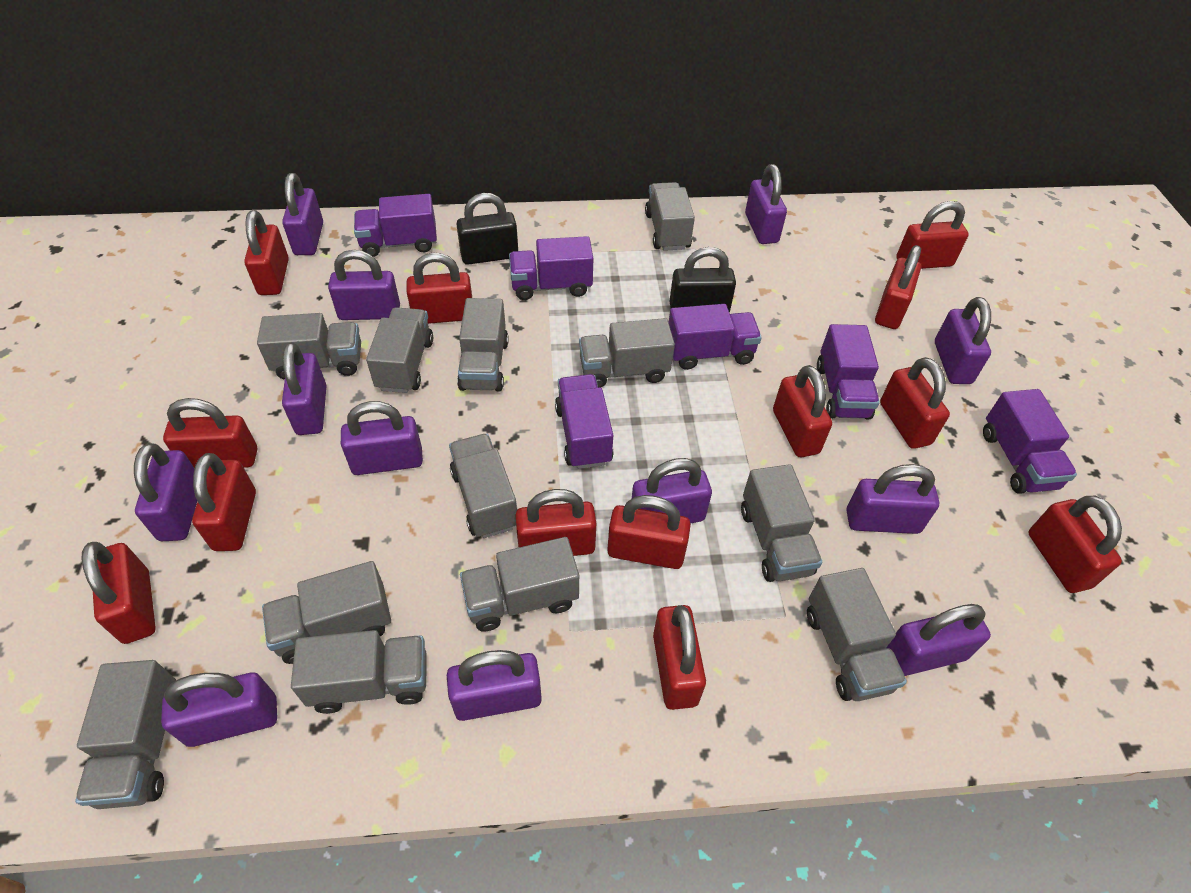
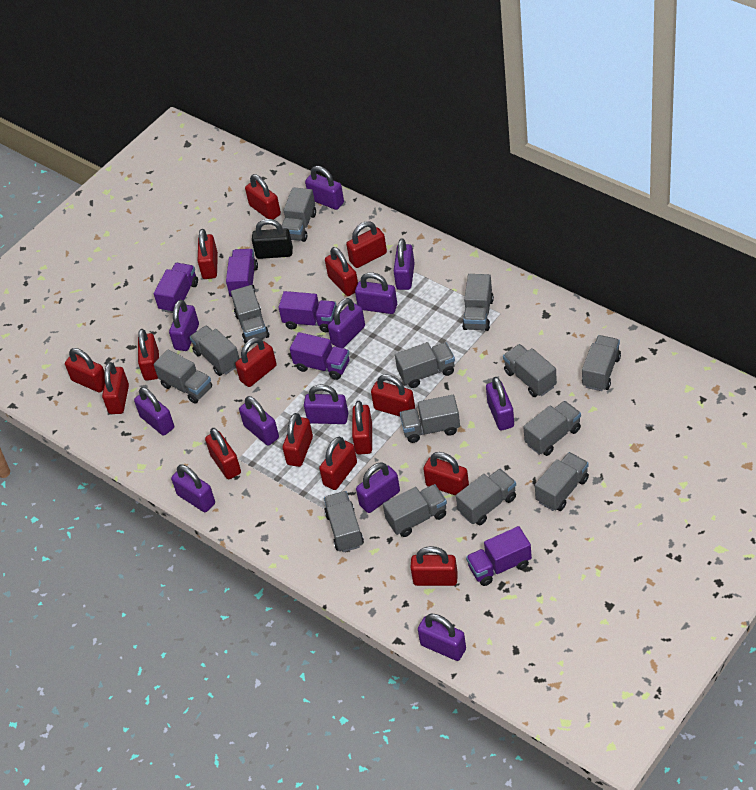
black padlock: [456,193,518,265] [670,247,736,313] = 2 -> [252,219,293,259] = 1
grey truck: [75,660,176,809] [257,313,361,380] [262,561,391,664] [291,630,427,714] [366,307,433,393] [449,434,518,538] [457,298,509,392] [460,537,579,632] [579,318,675,387] [645,182,695,251] [741,464,822,582] [807,568,907,701] = 12 -> [154,350,212,404] [190,325,240,376] [231,285,269,343] [282,187,316,242] [324,491,364,552] [383,484,447,537] [395,342,455,388] [400,395,460,443] [456,469,516,525] [462,274,494,331] [503,344,557,397] [524,401,581,456] [535,452,589,511] [582,335,621,391] = 14
purple truck: [354,194,437,257] [509,236,593,300] [555,374,613,469] [669,304,762,370] [817,324,880,419] [983,389,1077,494] = 6 -> [154,263,198,313] [226,249,258,297] [278,291,337,332] [290,332,350,380] [466,526,532,586] = 5
red padlock: [81,542,156,644] [163,398,257,468] [192,453,256,551] [244,210,289,295] [406,253,472,324] [516,489,596,556] [607,495,691,569] [653,605,706,710] [773,365,832,457] [875,245,921,329] [880,357,950,449] [896,201,969,269] [1028,496,1122,593] = 13 -> [65,348,105,393] [102,362,129,414] [138,329,159,381] [197,229,218,279] [205,428,241,479] [235,337,277,387] [245,174,281,220] [283,413,313,467] [319,437,357,490] [325,247,358,296] [346,221,387,268] [352,401,372,454] [371,374,415,417] [410,546,458,586] [423,452,469,496] = 15

